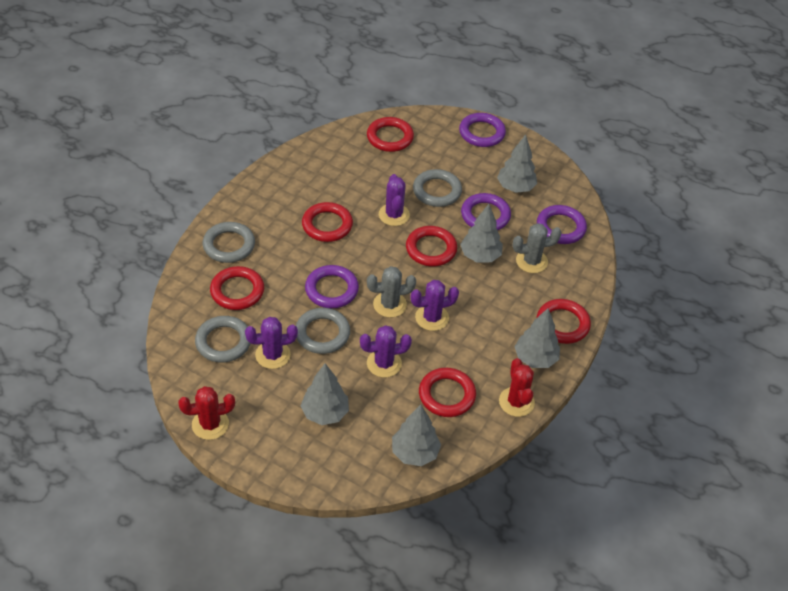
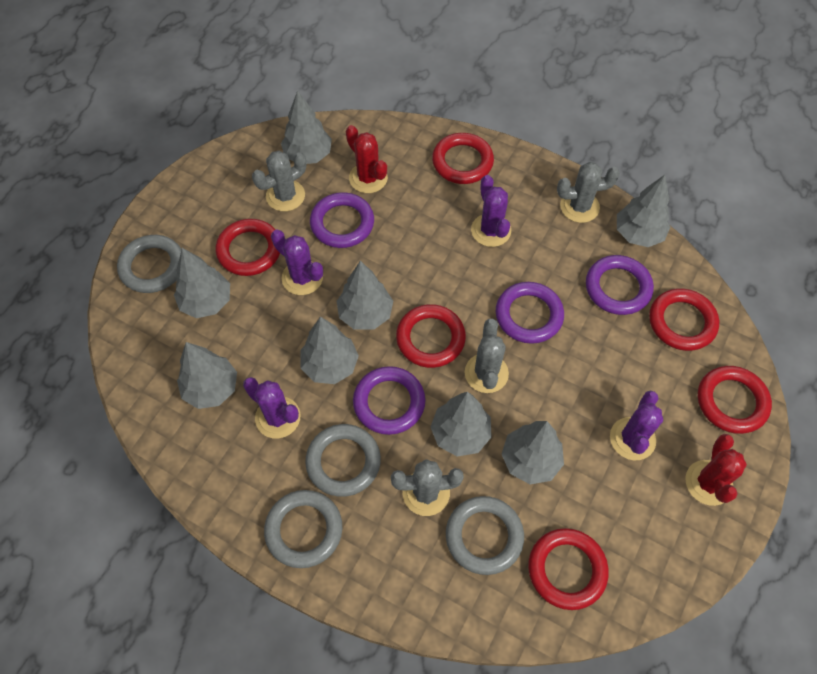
grey cactus: [367,266,416,317] [513,223,562,273] = 2 -> [252,151,306,211] [391,459,464,516] [465,319,509,393] [557,162,620,223] = 4
grey tree: [300,363,349,425] [392,404,441,466] [460,204,503,263] [497,134,537,193] [514,308,560,368] = 5 -> [174,248,230,318] [177,342,237,409] [281,91,332,164] [300,317,359,384] [336,261,393,330] [431,392,492,457] [502,421,564,484] [617,175,670,247] = 8

